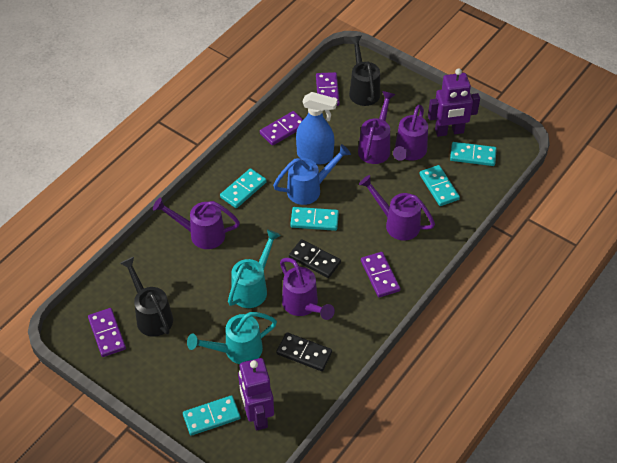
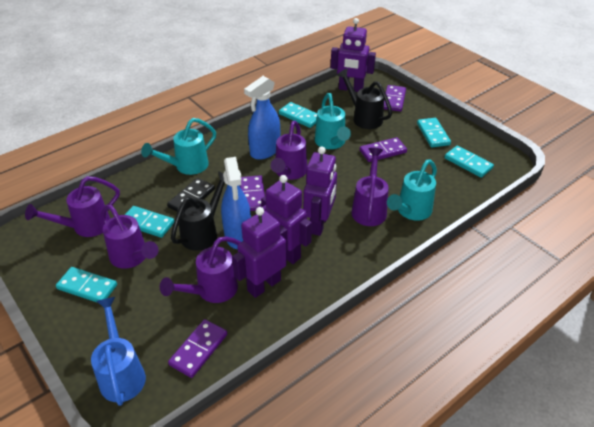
black domino: [276,332,332,371] [289,239,341,278] = 2 -> [167,178,215,212] = 1
blue spray bottle: [296,92,338,165] = 1 -> [221,157,251,249] [244,76,280,160] = 2
purple robot: [238,358,274,431] [428,68,480,137] = 2 -> [232,207,288,298] [261,175,312,264] [303,146,337,236] [331,18,376,92] = 4
turquoise watering can: [187,312,277,364] [228,230,281,308] = 2 -> [141,118,216,175] [315,93,351,149] [387,160,437,221] = 3

